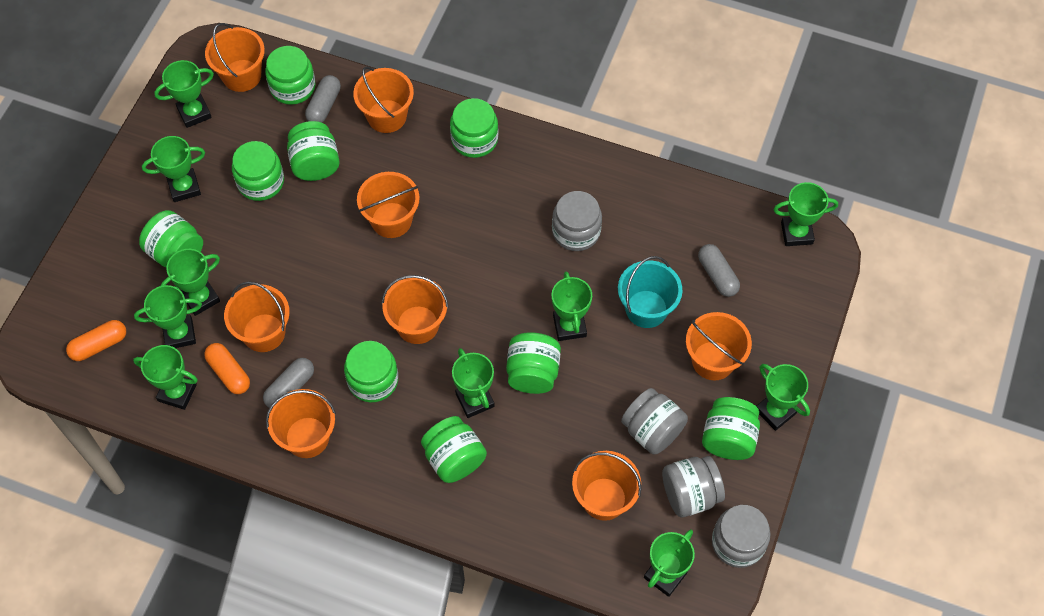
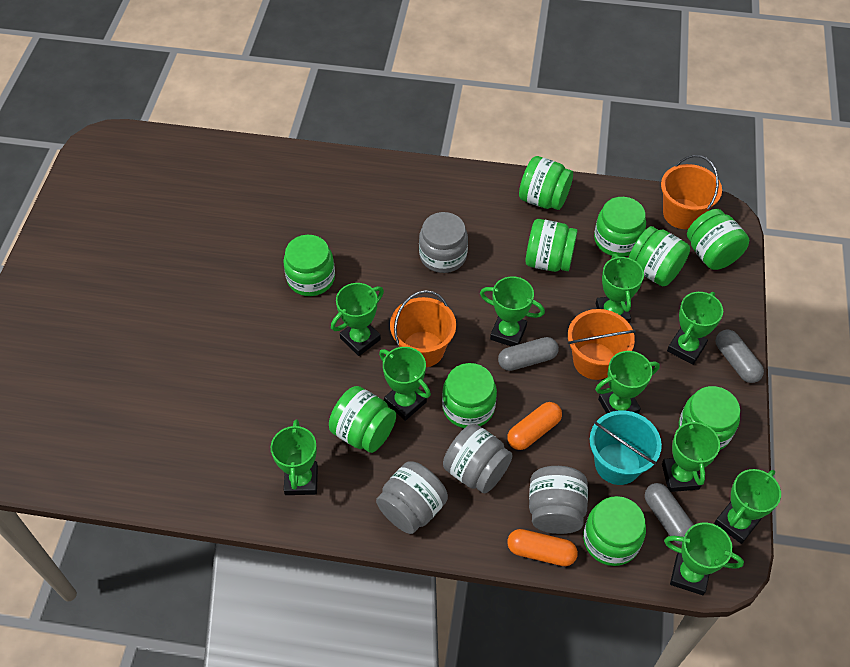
green jar: [139,210,203,267] [232,141,284,201] [265,46,316,105] [287,121,340,181] [344,341,398,402] [421,416,487,483] [450,98,499,158] [506,332,561,394] [702,397,760,460] = 9 -> [283,235,335,296] [329,386,396,453] [442,363,497,428] [519,156,573,210] [526,219,578,272] [583,496,646,566] [594,197,646,257] [629,226,690,286] [679,386,740,450] [687,209,749,270] = 10
orange bucket: [205,23,265,92] [224,281,290,352] [266,389,336,458] [353,66,414,133] [357,172,420,238] [382,275,449,344] [572,451,642,521] [686,312,752,380] = 8 -> [390,290,456,367] [568,309,636,380] [661,155,722,229] = 3

